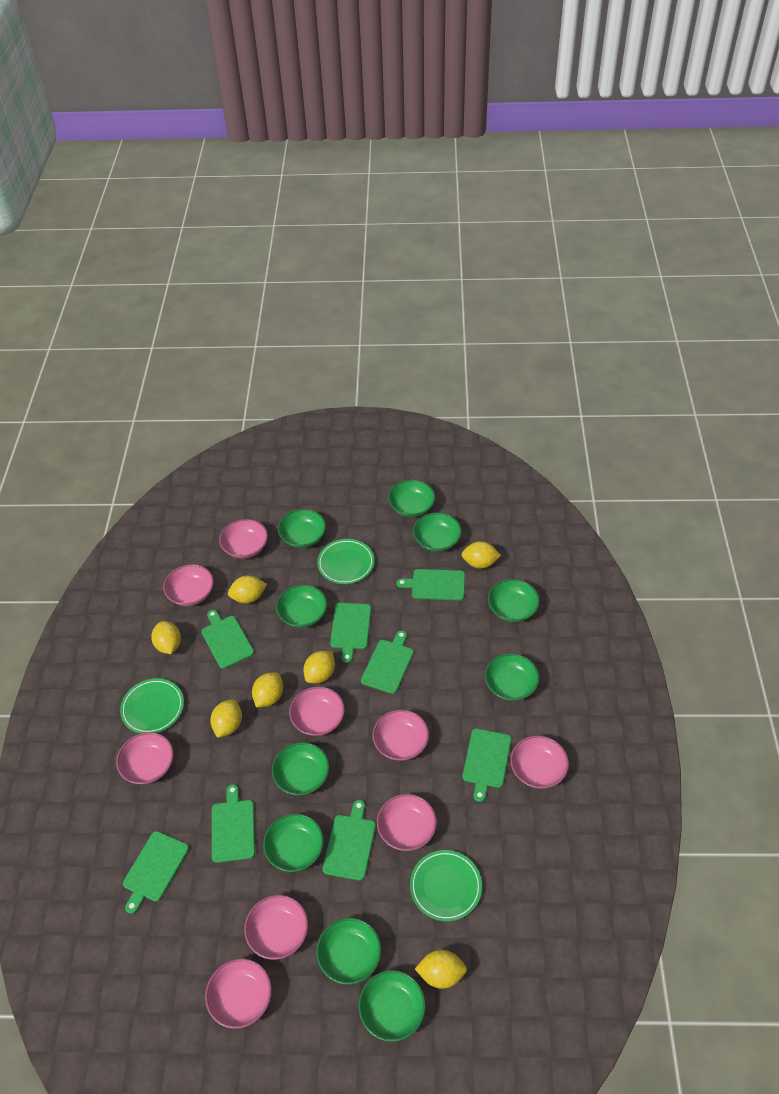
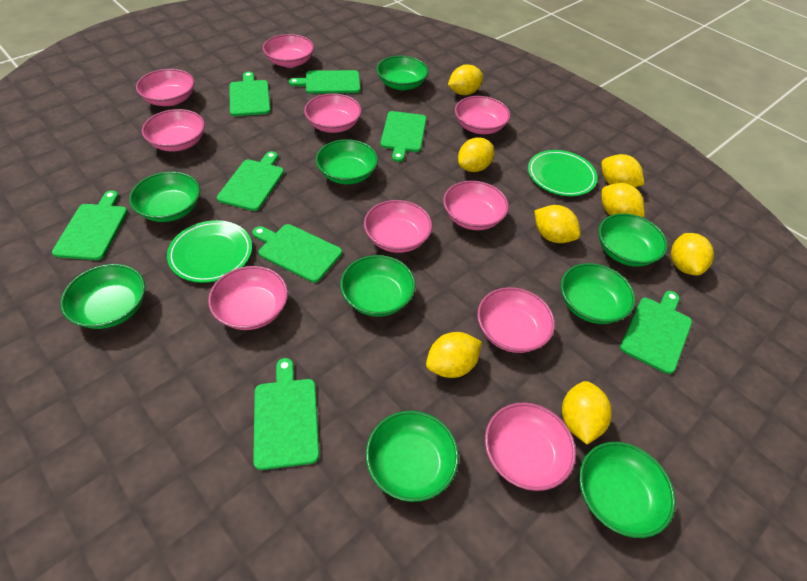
green bowl: [263,814,324,872] [272,742,329,795] [276,585,327,628] [278,509,326,548] [316,918,381,985] [358,970,426,1042] [388,480,435,517] [413,512,462,552] [485,653,539,701] [488,579,540,622] = 10 -> [60,264,145,329] [129,171,200,222] [316,139,378,184] [340,255,416,317] [366,410,459,502] [376,56,428,90] [561,263,635,324] [579,442,676,538] [598,213,668,266] = 9
green plate: [120,678,184,734] [317,539,374,584] [410,850,482,921] = 3 -> [167,220,252,283] [528,150,598,196] = 2
pink bowl: [116,732,174,784] [163,564,214,606] [205,959,272,1029] [219,519,268,559] [244,895,308,960] [289,687,345,736] [372,710,429,761] [377,794,437,851] [510,736,569,789] = 9 -> [136,69,195,106] [142,109,205,151] [208,266,288,330] [263,34,314,68] [304,93,362,133] [364,200,432,253] [443,181,509,230] [455,96,510,134] [477,287,555,353] [485,402,576,491] = 10
yellow lemon: [151,621,181,654] [210,699,242,738] [228,576,267,603] [252,672,283,707] [303,651,335,683] [415,950,467,989] [461,541,501,569] = 7 -> [426,332,482,378] [448,65,483,95] [458,137,494,172] [534,205,581,243] [562,381,612,444] [601,154,644,187] [602,183,645,217] [671,233,714,275] = 8

